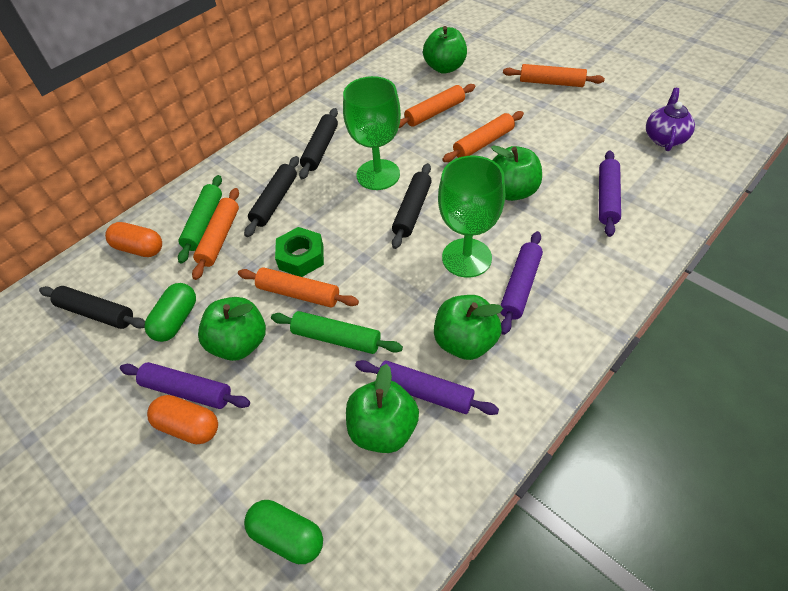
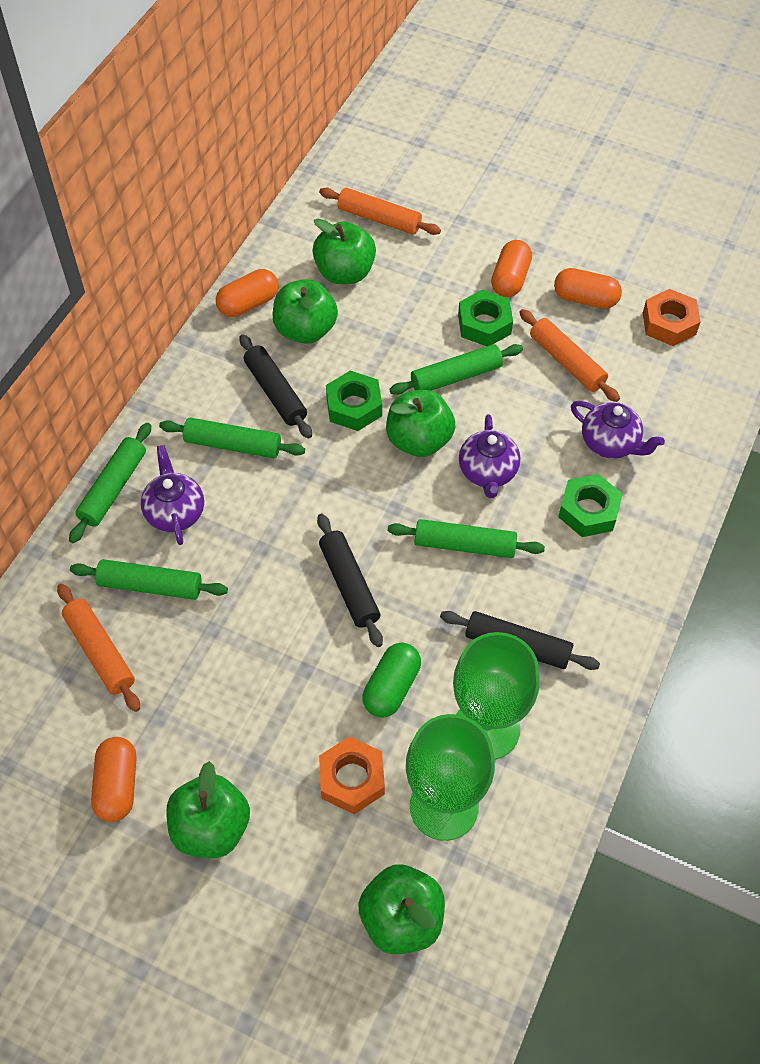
black rolling pin: [39,286,145,329] [244,156,299,237] [299,108,338,179] [392,163,432,249] = 4 -> [239,334,312,439] [317,514,383,647] [440,611,600,670] = 3
green capsule: [144,283,196,342] [244,500,323,564] = 2 -> [362,643,421,718] = 1
green nut: [275,227,324,277] = 1 -> [326,371,382,431] [458,289,513,346] [558,474,623,537] = 3
green rolling pin: [178,175,222,264] [271,311,403,354] = 2 -> [69,423,151,543] [70,559,228,600] [159,417,305,458] [388,519,545,558] [389,344,523,395] = 5
orange capsule: [105,222,162,257] [147,395,218,444] = 2 -> [91,737,136,822] [216,269,279,317] [491,240,532,297] [554,268,622,309] = 4
orange nut: none = 0 -> [319,736,385,814] [643,289,701,346] = 2
orange rolling pin: [192,188,239,280] [238,267,359,308] [399,84,475,128] [442,111,524,162] [503,64,605,87] = 5 -> [57,584,140,712] [319,188,441,235] [519,309,620,402] = 3
purple rolling pin: [120,362,250,409] [355,360,499,415] [500,231,543,335] [599,150,621,237] = 4 -> none = 0
purple teapot: [646,88,695,151] = 1 -> [141,445,204,545] [459,414,520,498] [571,401,665,459] = 3

